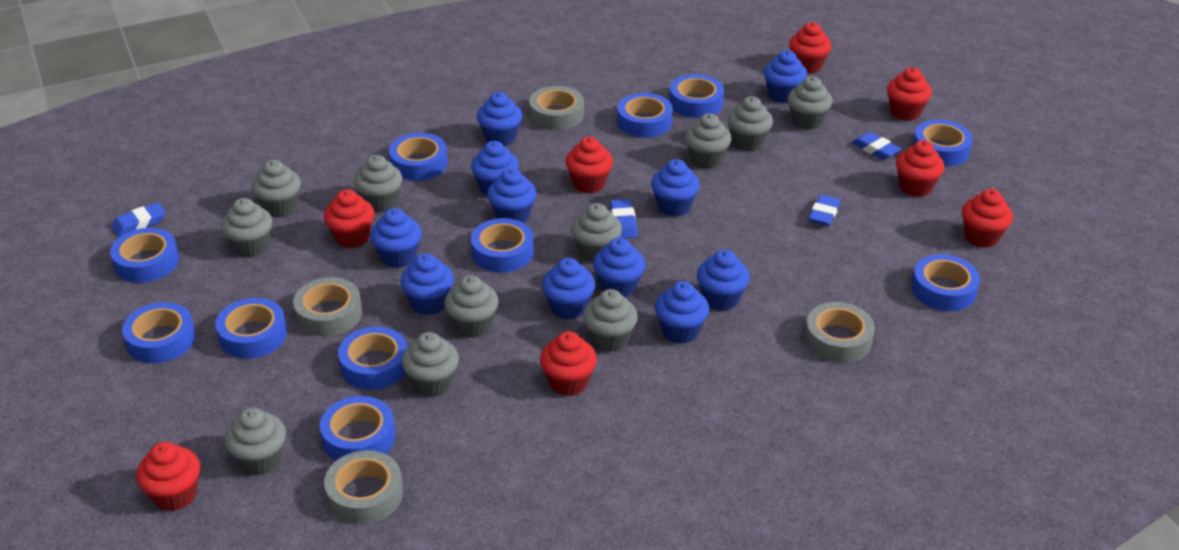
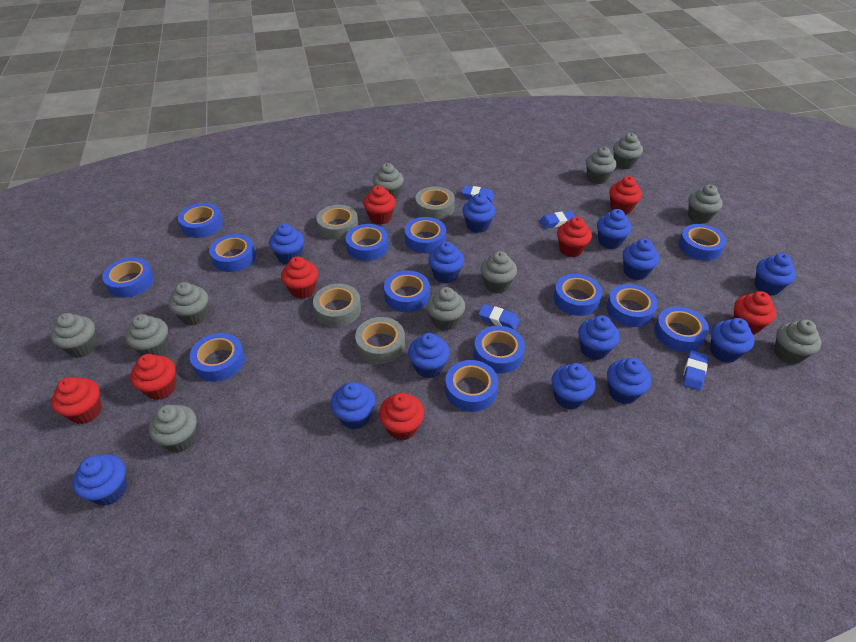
blue cupcake: [370,208,422,268] [400,253,454,315] [471,141,519,196] [477,92,522,146] [487,168,537,223] [542,258,595,320] [593,238,645,298] [651,159,700,217] [655,281,709,344] [697,249,750,311] [764,50,807,103] = 11 -> [72,454,127,506] [269,224,304,265] [331,382,375,429] [408,333,450,378] [428,242,464,283] [462,193,495,233] [551,363,596,410] [578,315,620,360] [597,209,632,249] [607,358,651,404] [623,239,659,280] [710,318,755,363] [754,253,796,296] = 13
blue tape: [110,228,179,283] [122,302,196,363] [216,298,287,359] [320,396,395,461] [338,327,408,390] [389,133,448,181] [471,218,534,273] [617,93,673,138] [669,74,724,118] [911,254,980,311] [912,120,973,166] = 11 -> [102,257,154,298] [178,203,223,238] [190,333,245,382] [209,234,256,272] [346,224,388,261] [384,271,430,312] [405,217,446,253] [445,360,498,412] [474,326,525,374] [554,274,602,316] [606,284,658,327] [654,306,709,352] [678,224,726,261] = 13

